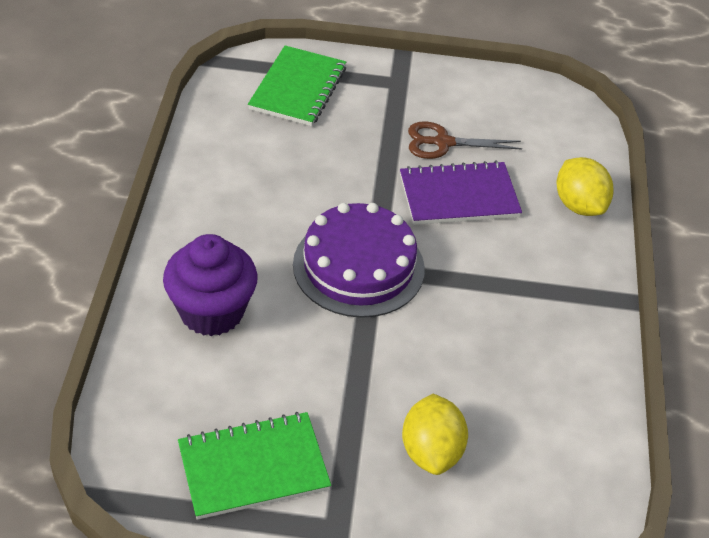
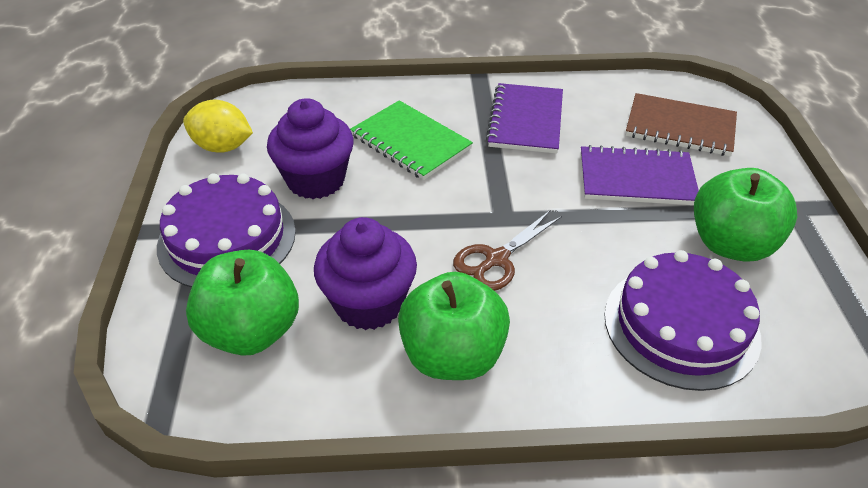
brown notebook: none = 0 -> [626,93,737,156] = 1
green apple: none = 0 -> [186,250,299,356] [398,272,510,380] [694,168,797,262] = 3
green notebook: [178,412,331,520] [248,45,346,126] = 2 -> [350,100,473,180] = 1
purple cake: [293,203,425,318] = 1 -> [157,173,296,288] [604,250,761,391] = 2
purple cupcake: [163,234,258,336] = 1 -> [267,98,354,199] [314,217,417,330] = 2
purple notebook: [400,160,522,225] = 1 -> [486,83,563,154] [581,145,699,205] = 2
yellow lemon: [402,394,468,475] [557,157,614,216] = 2 -> [183,99,253,153] = 1

